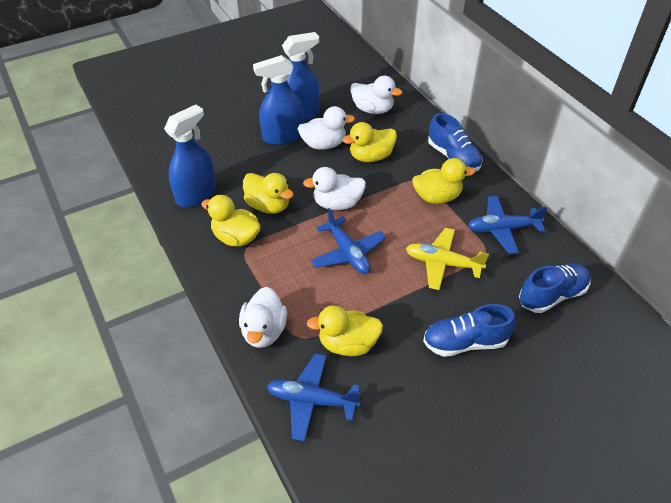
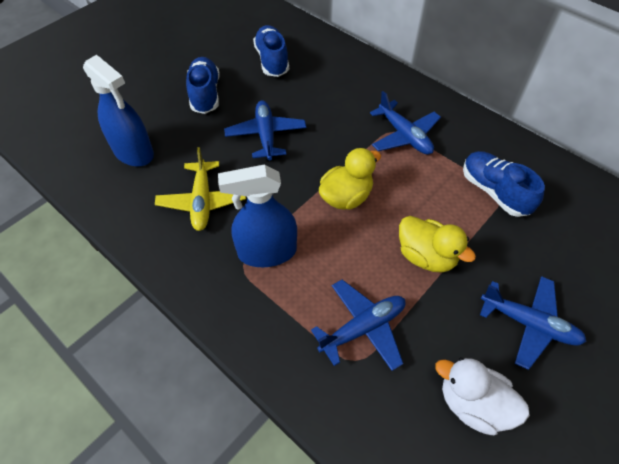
blue plane: [267,353,361,441] [311,208,386,274] [468,196,548,254] = 3 -> [224,100,306,160] [311,280,406,371] [370,91,441,155] [480,276,586,370] = 4
blue spray bottle: [164,105,216,207] [253,55,304,145] [282,32,320,121] = 3 -> [83,55,154,167] [218,165,297,267] = 2
white duck: [239,287,287,348] [297,106,355,150] [303,167,366,210] [350,76,402,114] = 4 -> [435,358,530,435] = 1
yellow duck: [201,195,261,247] [243,173,294,214] [307,305,383,356] [342,122,397,162] [412,158,475,204] = 5 -> [319,148,381,210] [399,216,476,273] = 2

